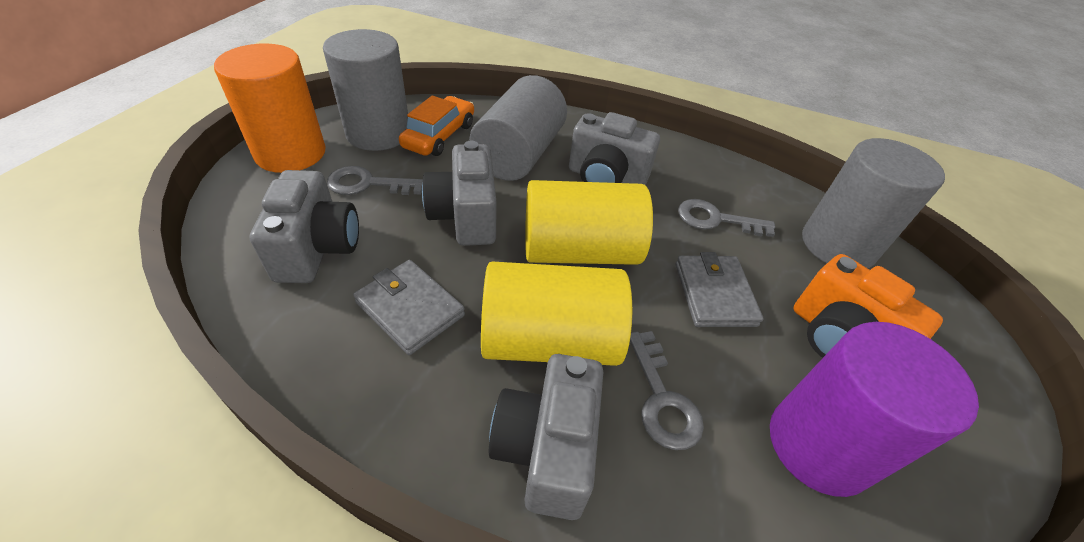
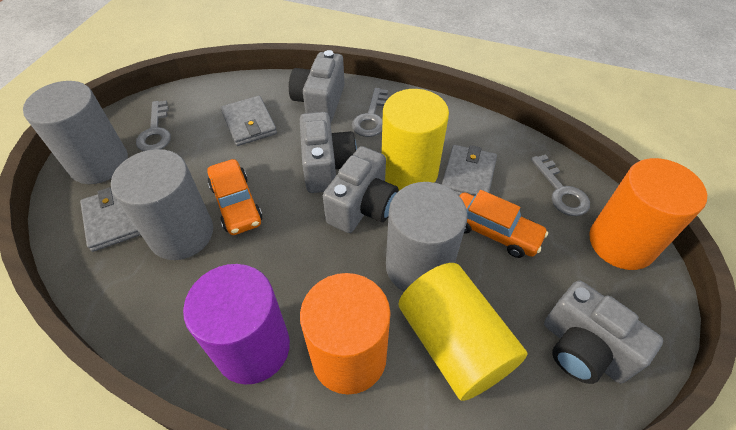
grey wallet: [353,260,465,355] [676,252,764,327] = 2 -> [80,187,141,252] [221,96,277,146] [441,145,497,196] = 3
orange camera: [793,254,943,358] = 1 -> none = 0
orange car: [399,96,474,156] = 1 -> [207,159,262,235] [460,190,548,258] = 2
orange cylinder: [214,43,326,173] = 1 -> [300,273,391,394] [589,158,707,270] = 2

